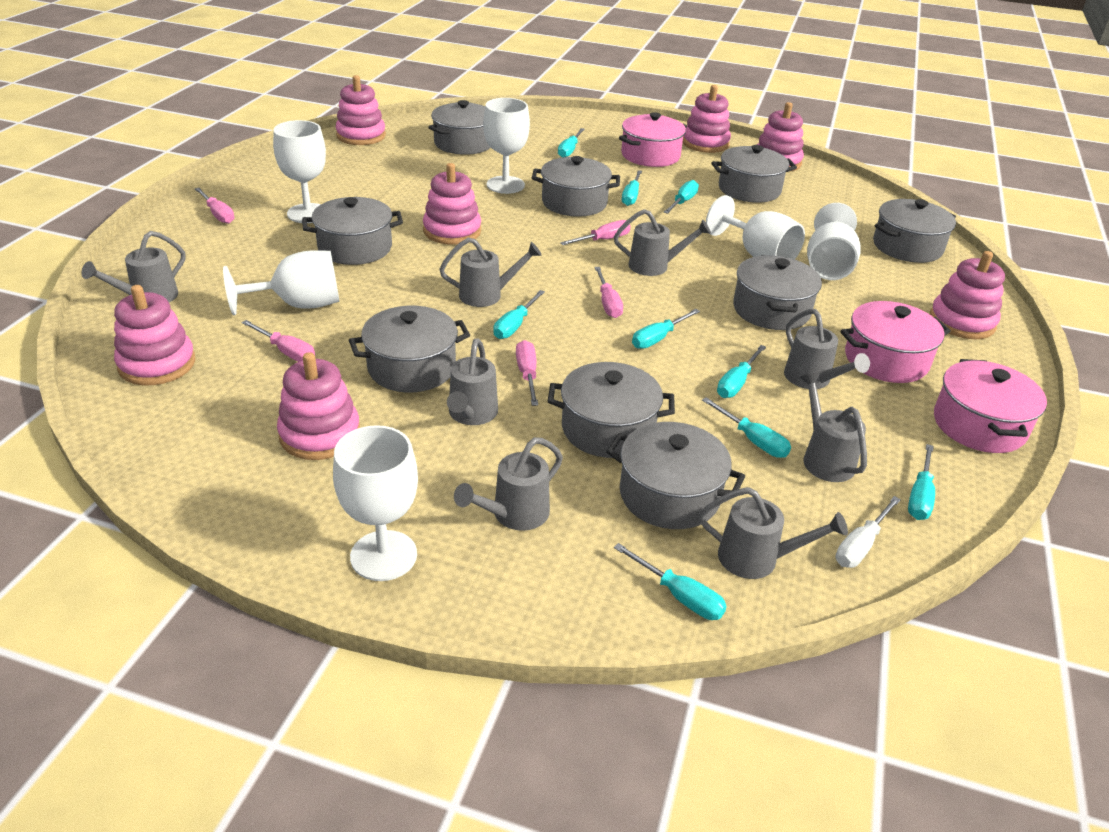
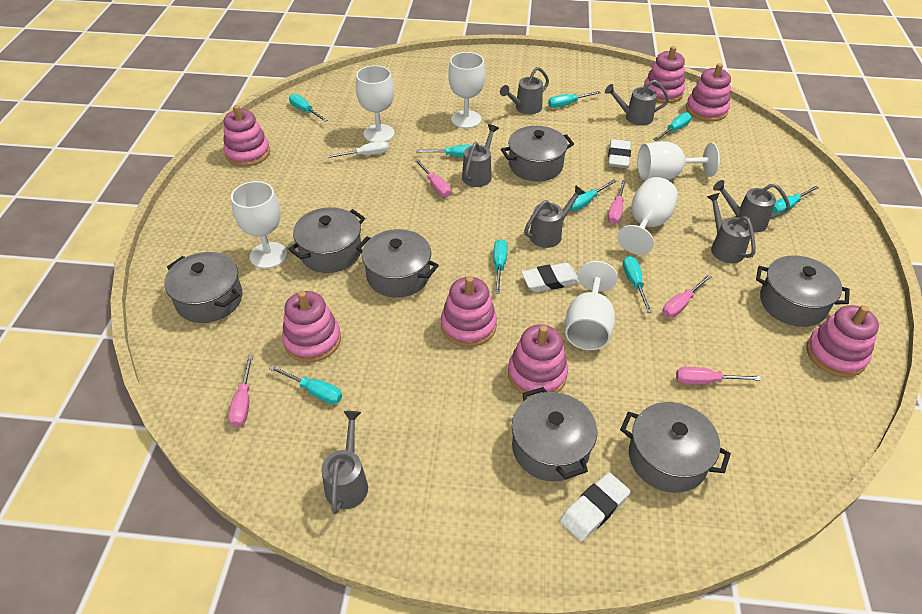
grey pot: [302,197,403,265] [349,306,470,392] [428,100,491,155] [532,156,620,217] [548,362,675,458] [606,422,745,529] [711,145,797,203] [733,255,822,330] [873,199,956,263] = 9 -> [164,252,242,323] [288,207,365,273] [356,229,439,298] [501,126,574,181] [512,387,597,482] [620,402,731,493] [756,255,850,327] = 7
grey watering can: [82,231,185,302] [439,238,541,307] [447,338,498,425] [454,437,563,531] [614,209,711,276] [699,487,848,579] [784,309,870,389] [800,372,867,482] = 8 -> [321,411,368,514] [462,124,499,187] [500,67,549,115] [524,185,585,248] [605,80,669,126] [707,193,756,263] [713,180,790,232] = 7
pink pot: [619,112,687,167] [840,301,951,383] [934,359,1047,453] = 3 -> none = 0
white eraser: none = 0 -> [521,263,580,292] [560,472,630,541] [608,139,631,168] = 3

